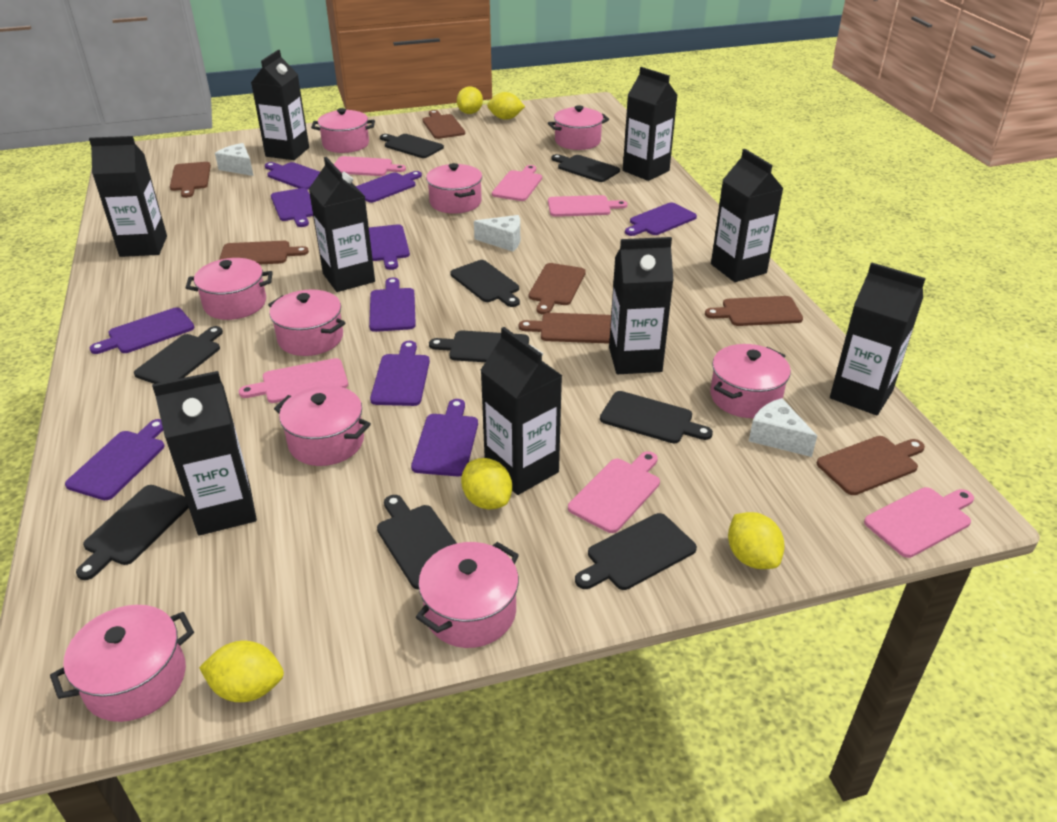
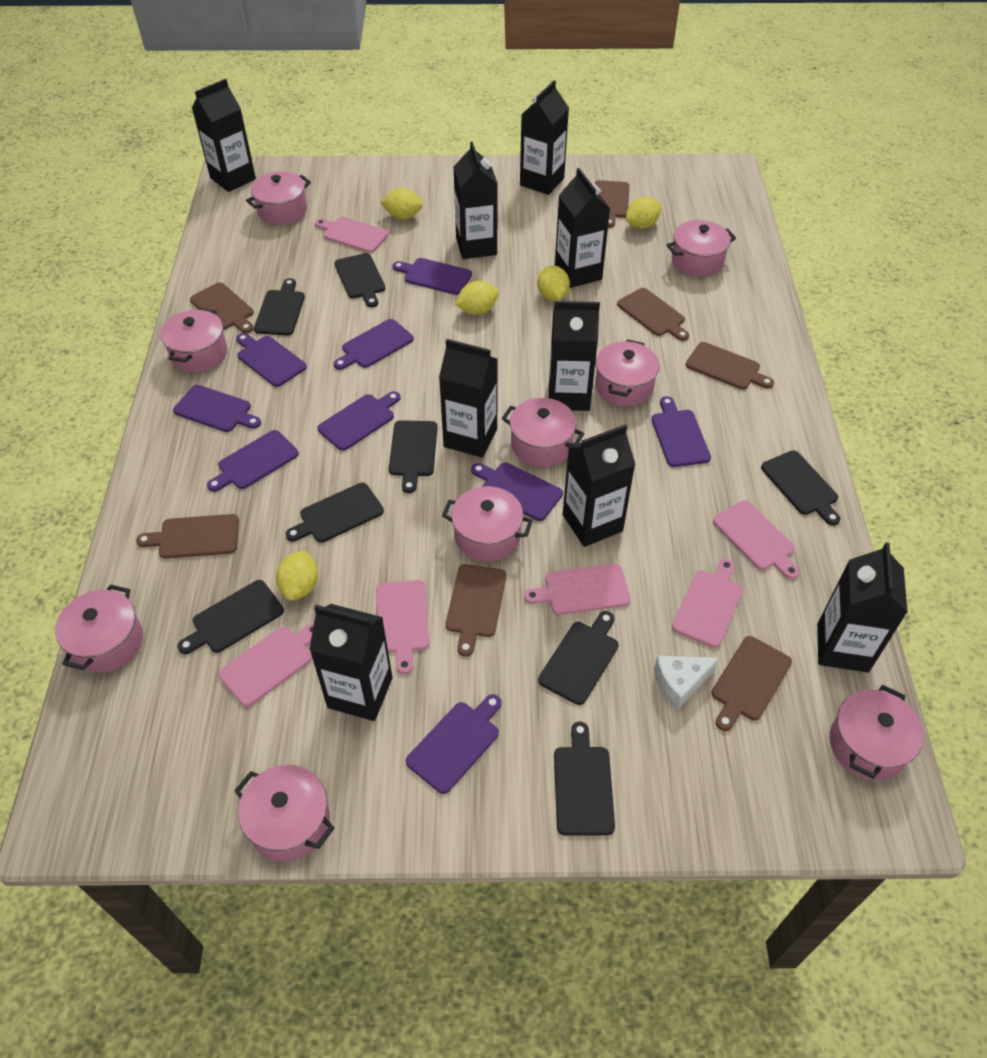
black cutting board: [76,485,189,580] [134,326,223,384] [377,495,457,589] [380,134,444,158] [429,331,529,362] [450,260,520,307] [551,154,620,182] [575,513,697,590] [600,391,713,443] = 9 -> [178,580,284,654] [254,278,305,336] [286,483,384,543] [334,253,385,307] [389,420,438,493] [538,611,619,705] [554,722,615,836] [761,450,841,526] = 8
purple cutting board: [65,419,165,500] [90,307,195,354] [265,162,320,190] [271,188,313,227] [356,171,422,203] [369,224,410,270] [369,277,416,332] [370,341,430,406] [411,399,478,476] [625,202,697,236] = 10 -> [173,385,261,432] [207,430,299,492] [236,333,307,387] [317,391,401,451] [334,319,414,370] [392,258,472,295] [406,694,502,794] [471,462,563,521] [652,396,711,467] = 9
white cheese: [215,143,253,176] [474,215,520,252] [749,398,817,457] = 3 -> [654,656,719,710] = 1

